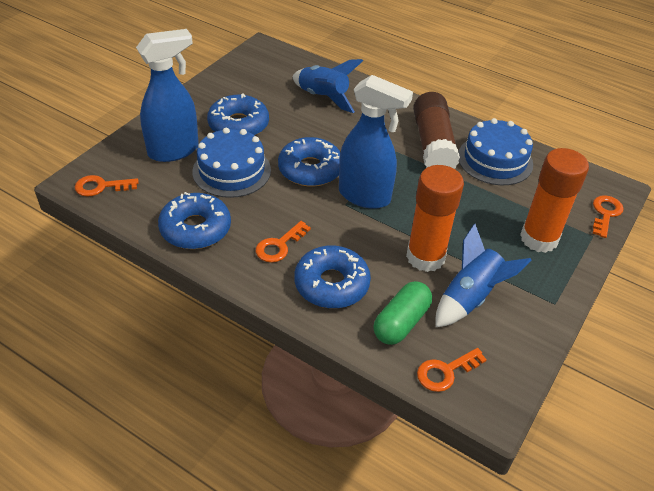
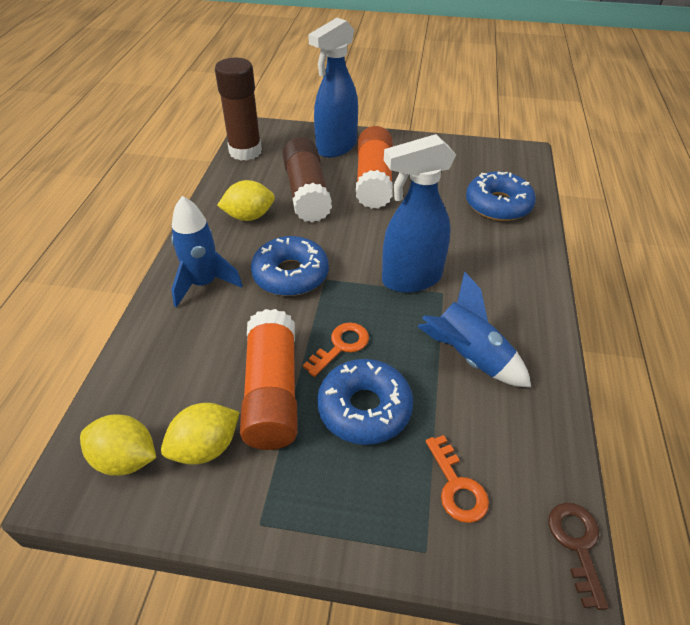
blue cake: [192,128,271,198] [459,118,533,185] = 2 -> none = 0
blue donut: [158,192,231,249] [207,93,269,135] [278,137,341,187] [294,246,371,308] = 4 -> [251,236,329,296] [317,359,413,445] [466,172,536,221] = 3
brown glue stick: [413,92,460,169] = 1 -> [215,58,262,161] [282,137,332,223] = 2
brown key: none = 0 -> [548,503,609,610] = 1
green capsule: [373,281,432,345] = 1 -> none = 0
orange key: [75,175,139,197] [256,221,311,263] [417,348,487,392] [592,195,624,238] = 4 -> [303,322,369,377] [426,435,489,523] = 2
yellow lemon: none = 0 -> [80,414,156,476] [161,403,240,465] [217,180,275,221] = 3

